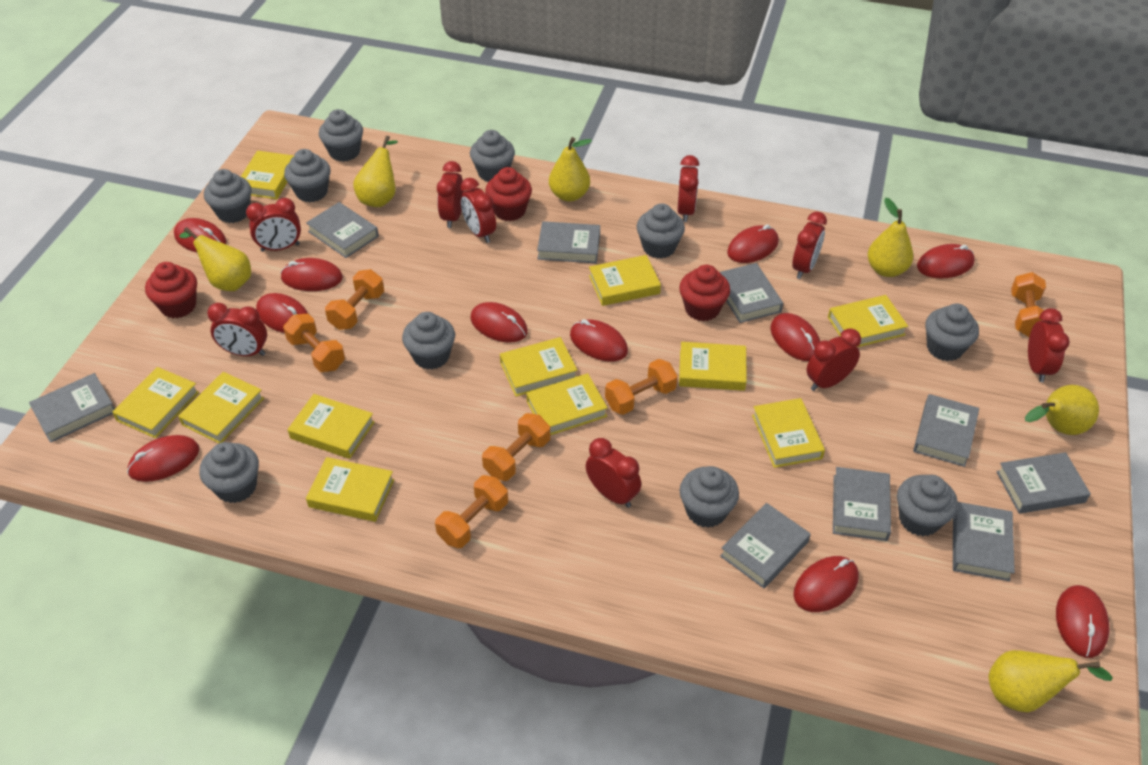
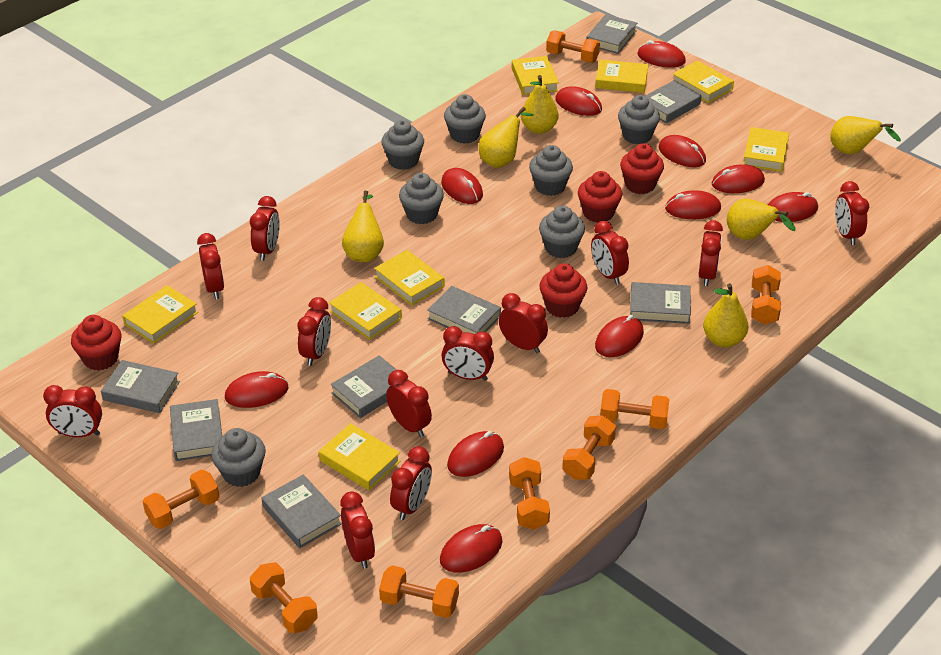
grey book: [29,373,115,443] [306,202,379,258] [537,221,600,263] [720,263,783,323] [720,503,811,588] [833,467,891,541] [913,394,979,467] [953,502,1015,581] [996,452,1091,514] = 9 -> [101,360,180,413] [170,399,222,461] [261,474,342,548] [331,355,408,418] [427,286,501,334] [586,14,637,54] [630,282,691,324] [645,80,702,123] = 8
grey cupcake: [199,442,259,503] [204,169,252,223] [284,149,331,203] [319,109,363,162] [402,312,455,370] [470,130,515,182] [637,203,685,259] [680,466,739,528] [897,475,958,536] [925,304,979,361] = 10 -> [211,428,266,487] [382,120,424,170] [399,173,444,224] [444,94,486,143] [529,145,573,196] [539,206,585,258] [618,95,660,144] = 7
orange dumbbell: [283,314,345,372] [325,269,384,330] [435,475,508,548] [482,413,550,481] [605,359,678,415] [1011,272,1046,337] = 6 -> [143,470,220,529] [250,563,318,633] [379,565,459,618] [509,457,550,530] [546,31,600,63] [562,415,616,480] [600,389,669,429] [751,265,781,325] = 8
red clock: [207,303,267,356] [246,198,301,252] [437,161,464,228] [460,178,496,243] [586,438,641,508] [677,155,699,222] [792,212,827,279] [807,328,861,391] [1028,308,1070,382] = 9 -> [43,385,102,437] [197,233,224,299] [250,196,280,261] [297,297,331,366] [341,491,375,569] [386,370,432,437] [390,446,432,520] [442,326,494,381] [499,293,548,353] [591,221,629,285] [699,220,723,286] [835,181,869,245] = 12
red cupcake: [145,262,197,318] [485,167,532,221] [679,265,730,321] = 3 -> [71,315,122,371] [539,263,587,318] [578,171,622,223] [620,143,664,194] = 4
yellow book: [112,367,199,438] [178,372,264,443] [241,151,294,199] [288,394,374,459] [306,457,394,522] [500,337,577,396] [526,373,608,435] [589,255,661,306] [679,342,747,391] [752,398,825,468] [828,295,908,347] = 11 -> [122,285,198,344] [319,423,401,490] [329,282,402,340] [374,250,444,306] [512,56,559,95] [595,60,649,93] [673,60,734,103] [743,127,789,172] = 8

